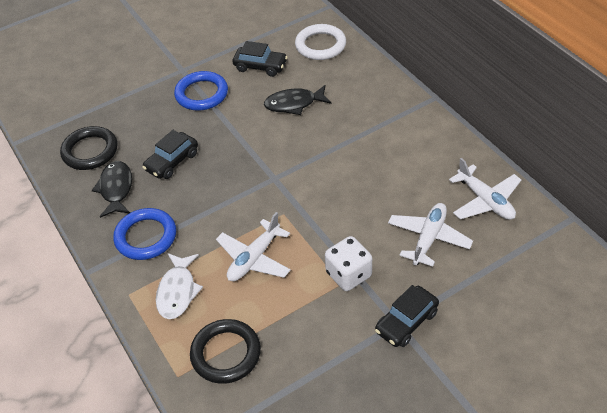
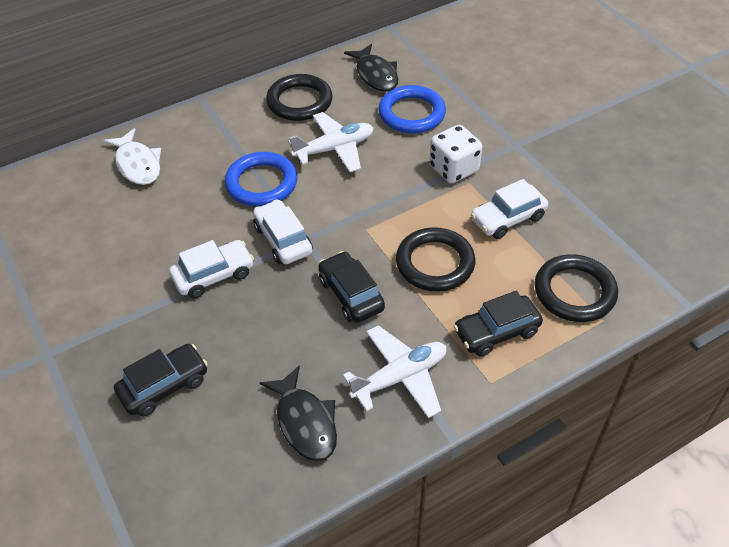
black ring: [60,126,118,170] [190,319,261,384] = 2 -> [266,74,333,121] [396,227,475,292] [535,254,618,322] = 3
white car: none = 0 -> [169,240,254,298] [253,199,313,264] [471,179,548,239] = 3
white plane: [216,212,291,281] [388,203,473,267] [449,158,521,220] = 3 -> [288,112,374,172] [342,325,446,418] = 2
white ring: [295,24,346,60] = 1 -> none = 0

